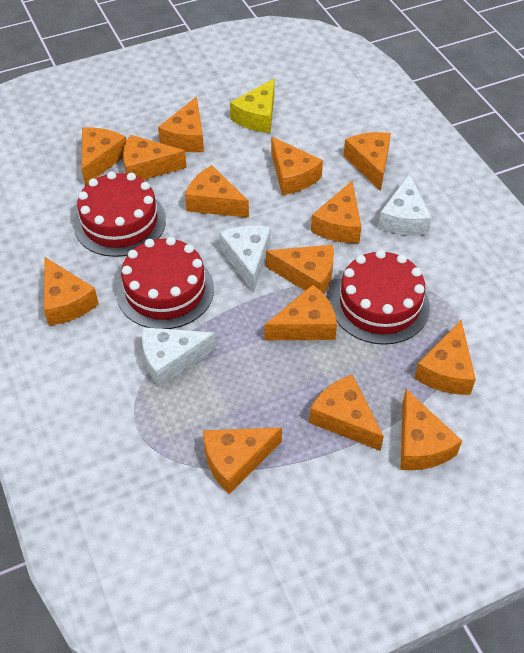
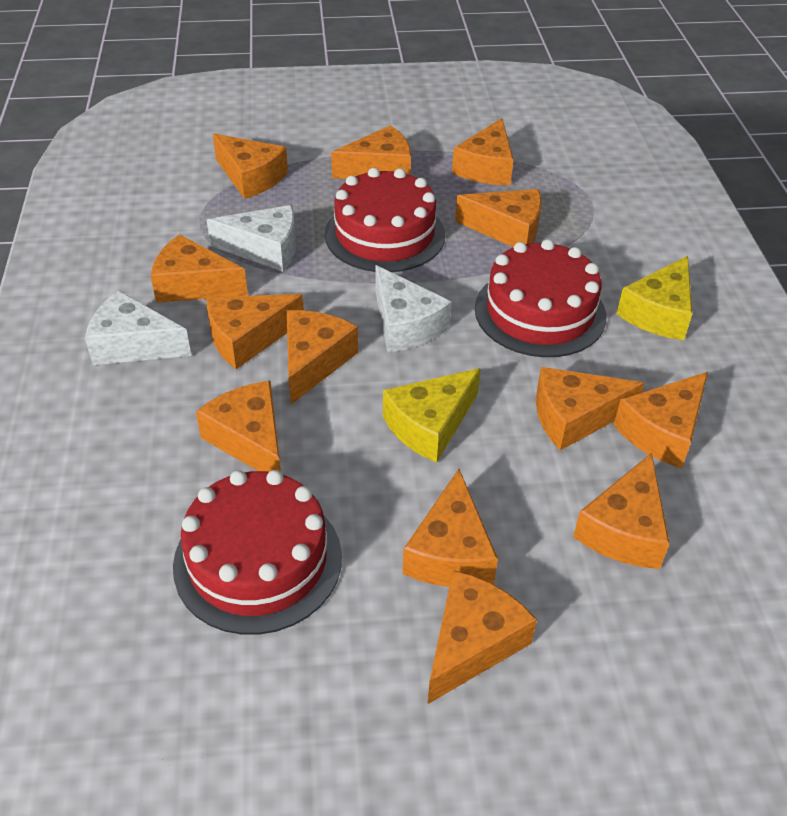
orange cheese: [44,257,99,326] [82,127,127,186] [123,135,187,180] [158,97,204,152] [185,165,249,218] [203,427,282,494] [264,285,337,340] [266,245,334,294] [271,137,323,195] [309,374,384,451] [311,181,362,243] [344,132,391,191] [401,389,462,470] [414,320,476,395] = 14 -> [151,234,248,303] [196,381,281,472] [207,294,304,369] [213,134,288,199] [287,310,358,404] [331,125,411,179] [403,469,498,587] [428,570,537,704] [452,118,513,185] [455,189,541,247] [536,367,644,450] [573,453,670,569] [614,372,708,469] = 13
yellow cheese: [230,79,275,133] = 1 -> [383,368,481,463] [617,256,692,340] = 2

